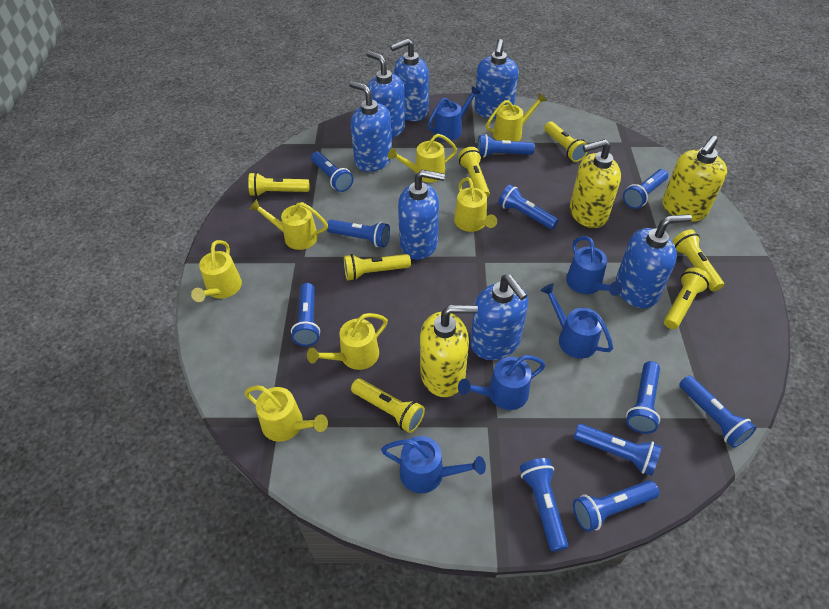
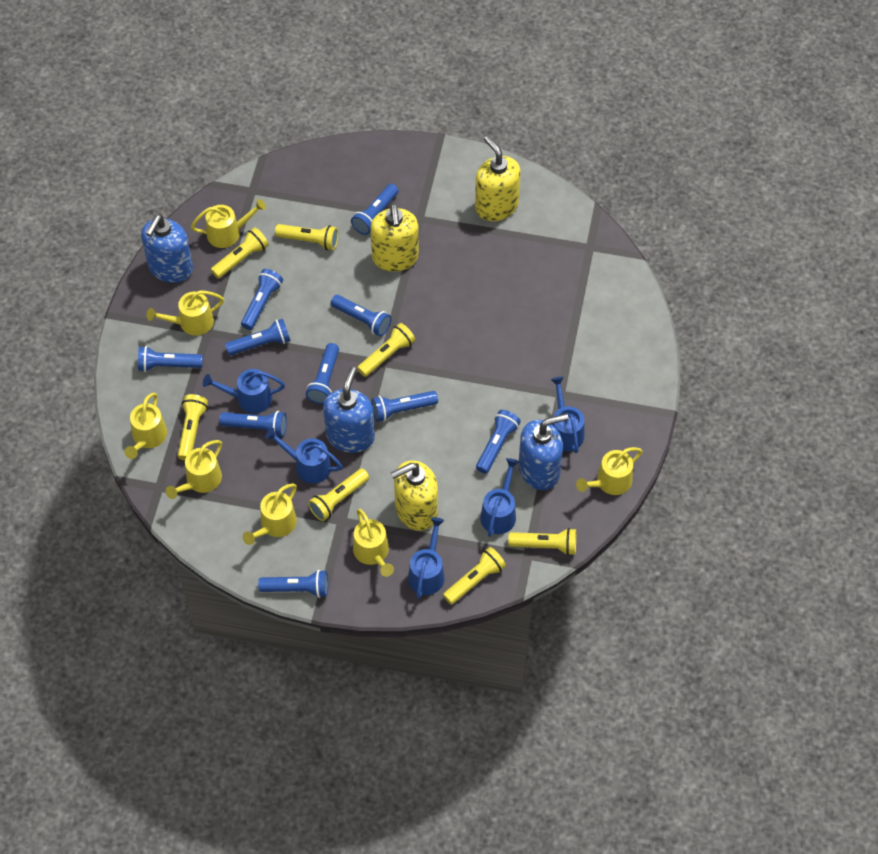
blue flashlight: [291,283,320,346] [311,151,353,192] [327,220,390,247] [477,134,535,158] [498,185,559,230] [520,458,568,552] [573,480,659,532] [574,424,662,476] [623,169,668,209] [626,361,660,434] [679,376,757,448] = 11 -> [138,346,203,372] [220,411,287,437] [225,319,290,355] [241,269,283,330] [258,570,328,598] [306,343,339,404] [331,295,392,337] [351,184,399,235] [372,391,438,422] [476,410,521,474] = 10
blue soap dispenser: [349,81,392,172] [366,51,405,138] [390,38,429,121] [398,170,445,260] [470,274,528,360] [474,39,518,119] [615,214,692,309] = 7 -> [141,214,193,283] [323,367,375,453] [518,413,569,490] = 3

